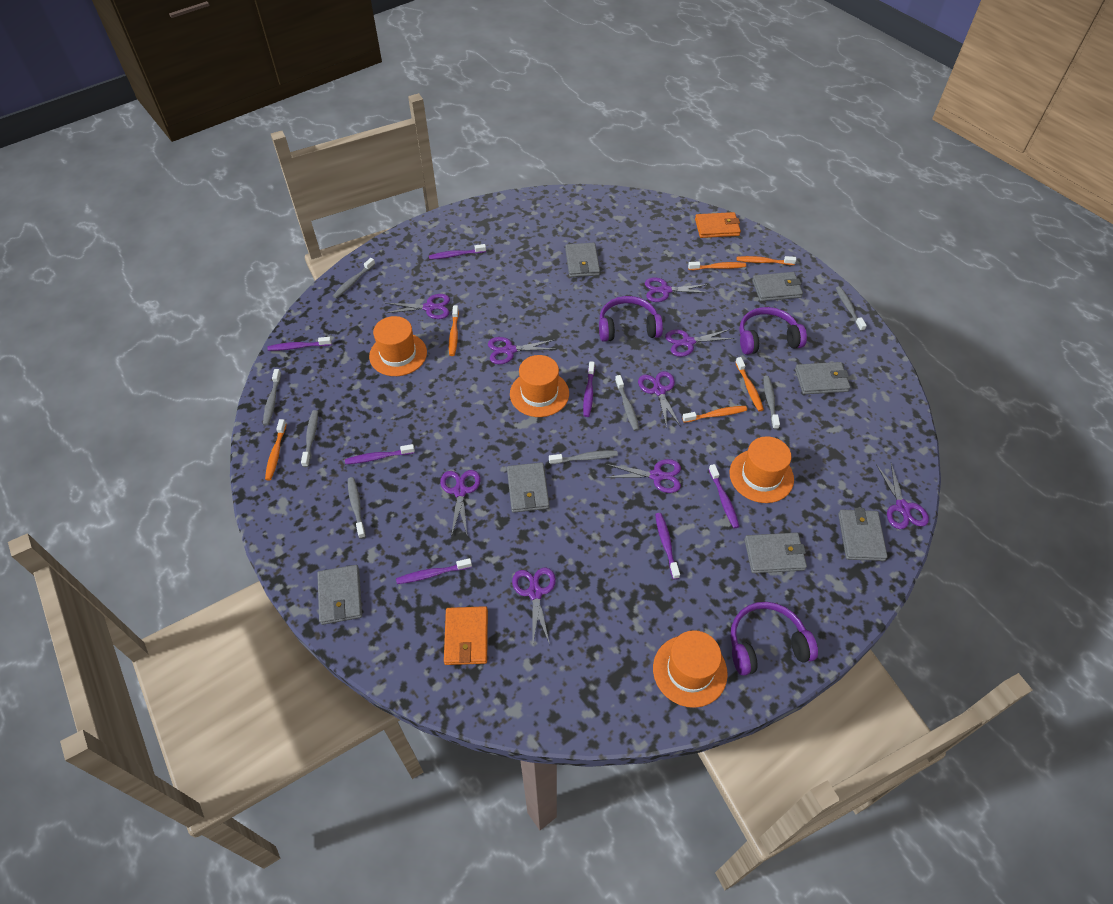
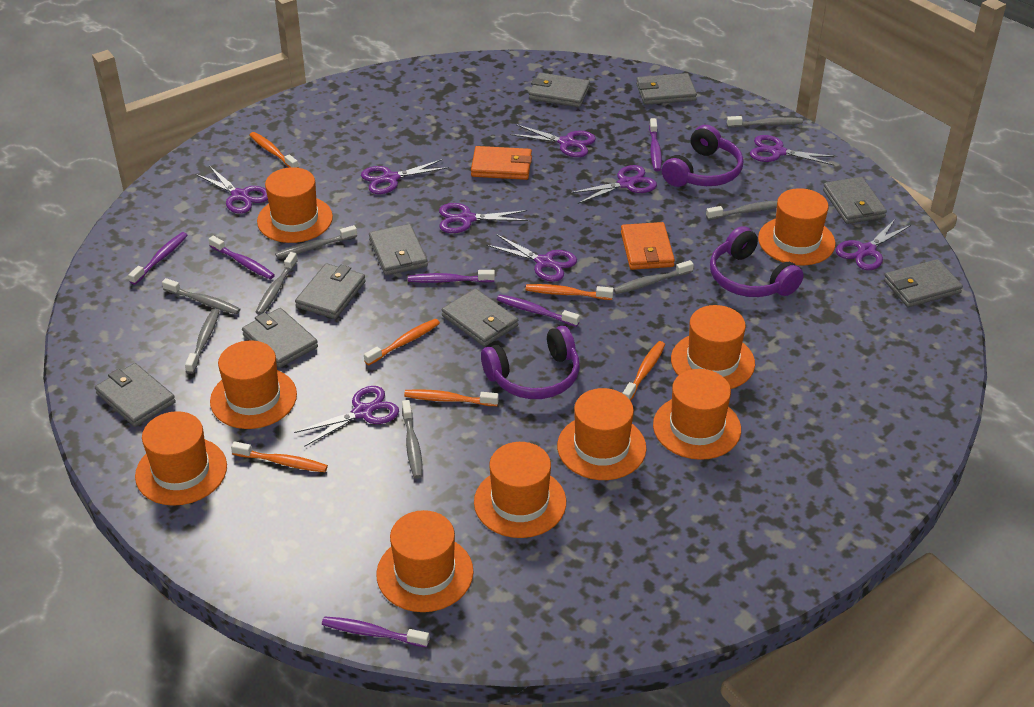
grey wallet: [317,565,362,625] [507,462,549,513] [565,243,600,277] [744,533,807,573] [752,272,803,301] [795,362,850,394] [838,508,888,561] = 7 -> [95,363,176,427] [242,308,318,368] [295,263,366,319] [369,224,428,276] [442,288,518,347] [529,73,590,107] [636,73,697,105] [823,177,887,224] [884,259,963,307] = 9
orange hat: [369,316,427,376] [510,355,569,417] [653,630,728,708] [729,436,794,503] = 4 -> [135,411,227,506] [210,340,297,429] [257,167,333,243] [376,510,474,612] [474,442,566,538] [557,388,647,480] [653,369,741,460] [671,305,755,389] [758,188,835,265] = 9
purple toothbrush: [268,337,332,351] [345,444,415,464] [396,558,472,584] [429,244,486,260] [583,361,595,417] [655,513,680,579] [708,464,740,529] = 7 -> [128,232,187,285] [209,236,275,279] [322,616,429,647] [408,270,495,283] [497,295,580,327] [649,118,662,171] = 6

